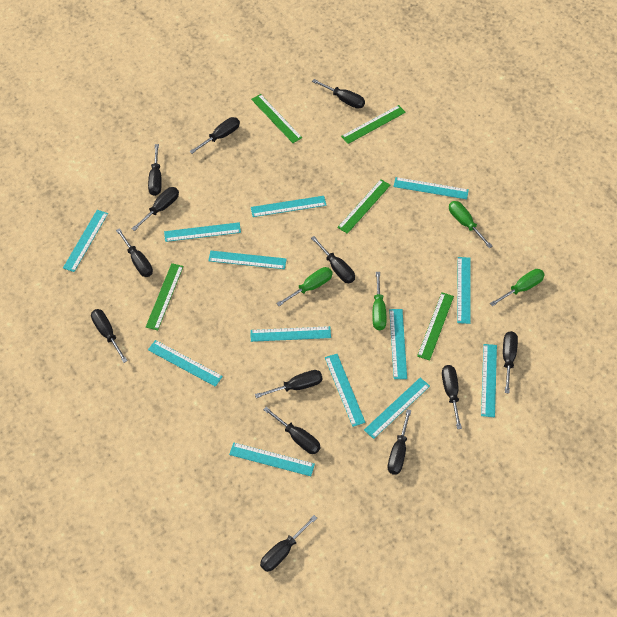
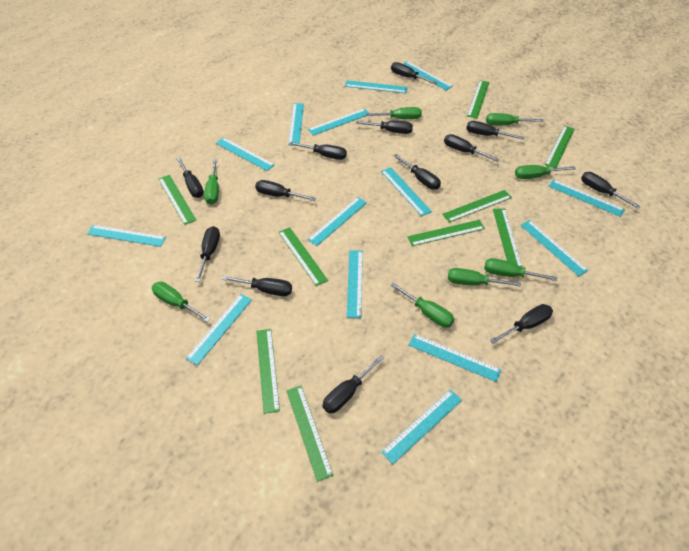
green ruler: [146,263,184,330] [251,94,302,143] [337,179,390,234] [341,105,406,144] [417,292,454,361] = 5 -> [158,175,196,225] [256,329,280,414] [278,227,328,286] [286,386,334,482] [407,220,485,246] [442,190,512,223] [467,80,490,119] [493,209,523,268] [545,126,575,168] = 9
green screwdriver: [276,267,333,306] [372,272,387,330] [449,201,493,248] [490,269,545,306] = 4 -> [152,282,210,322] [204,159,219,205] [366,107,422,119] [390,283,454,328] [448,268,521,287] [484,258,557,281] [486,113,544,125] [515,165,576,179] = 8
turquoise ruler: [63,210,108,272] [148,340,223,387] [164,222,241,242] [208,251,287,269] [229,442,315,476] [250,326,331,342] [251,196,327,217] [325,354,366,427] [364,378,430,439] [389,309,407,379] [393,177,469,199] [457,257,471,324] [481,344,497,417] = 13 -> [87,225,166,247] [185,294,252,365] [216,137,275,171] [288,103,304,145] [307,197,367,246] [308,108,369,136] [345,80,408,93] [347,250,363,318] [381,167,432,216] [381,389,462,464] [403,61,453,91] [409,334,501,382] [520,220,589,276] [548,179,625,217] = 14

